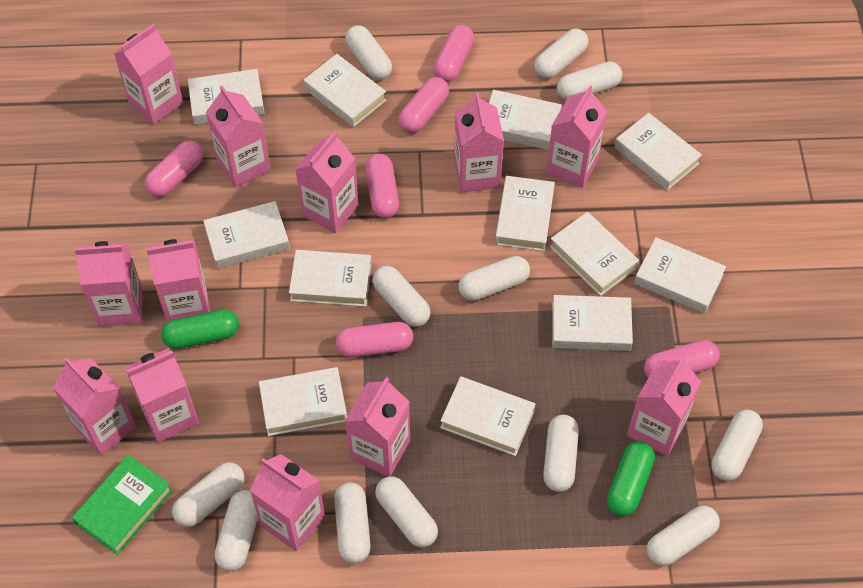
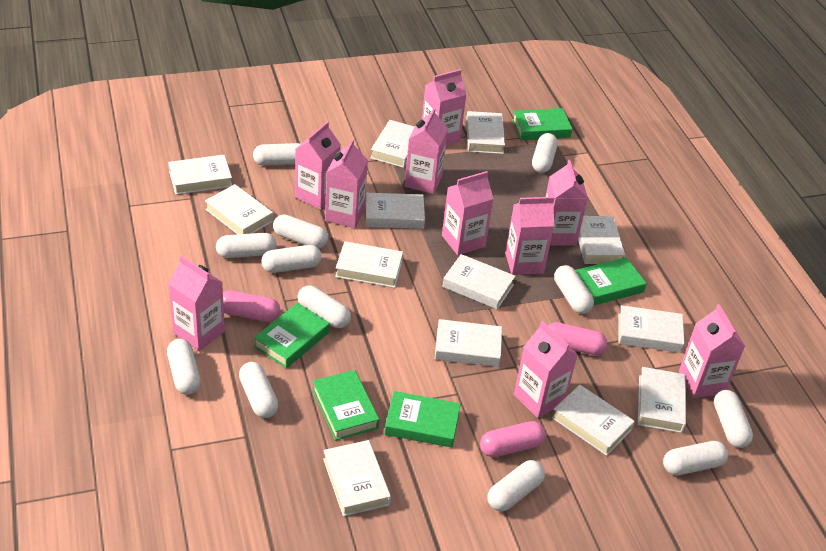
green book: [72,455,173,555] = 1 -> [254,303,330,368] [313,370,379,440] [384,391,461,448] [512,108,573,140] [575,257,647,305] = 5
green capsule: [161,309,239,349] [607,441,655,517] = 2 -> none = 0
pink capsule: [145,140,204,197] [336,322,413,357] [366,154,399,218] [399,77,449,133] [433,25,474,82] [644,340,719,378] = 6 -> [223,290,280,322] [480,421,546,457] [548,322,607,355] = 3
pink carton: [53,357,136,456] [75,241,142,327] [114,24,183,125] [125,348,199,443] [146,239,210,322] [206,86,271,188] [250,454,325,551] [295,131,358,233] [345,377,410,477] [454,92,504,193] [546,85,607,188] [627,356,701,456] = 12 -> [169,256,225,351] [295,121,341,209] [325,139,368,228] [404,108,448,194] [422,69,467,145] [442,171,494,255] [505,197,554,275] [514,321,578,418] [546,160,588,246] [679,304,745,398] = 10
white book: [188,69,265,125] [203,201,290,269] [259,367,347,436] [289,250,372,307] [304,54,386,127] [440,376,535,456] [489,90,562,150] [495,176,555,251] [550,212,639,296] [552,295,633,351] [614,113,702,190] [634,237,726,313] = 12 -> [168,155,232,195] [205,184,273,234] [323,440,391,517] [335,241,403,288] [366,193,425,229] [370,120,415,168] [435,319,502,367] [442,254,516,309] [466,111,505,154] [552,385,635,456] [578,216,625,264] [618,305,685,353] [637,367,686,433] = 13

